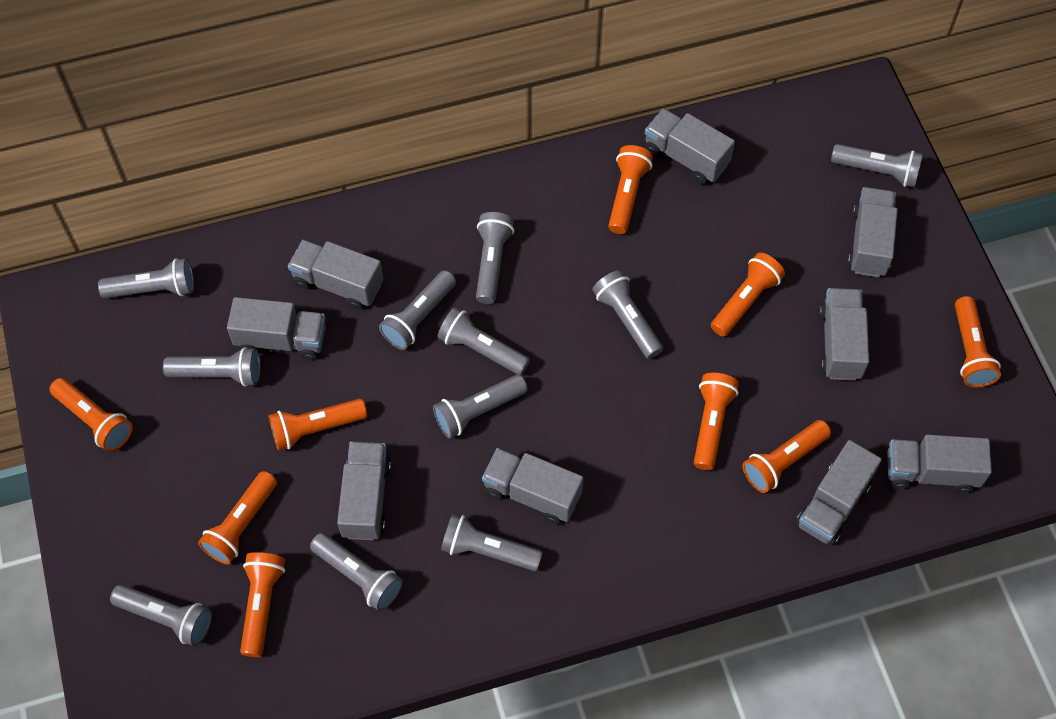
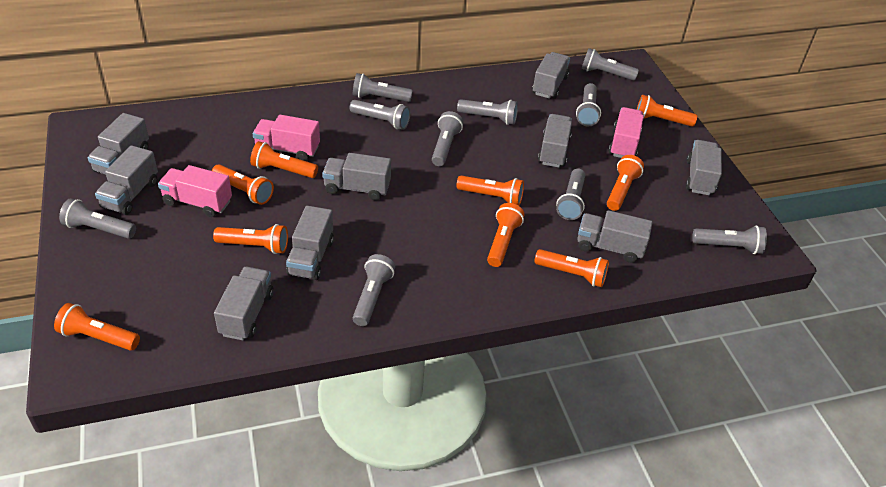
grey flashlight: [98,258,194,298] [110,584,212,646] [163,347,261,387] [310,533,403,611] [379,270,456,350] [433,375,528,438] [438,307,530,375] [441,514,543,571] [476,212,514,304] [593,270,663,359] [831,144,923,187] = 11 -> [59,198,136,239] [350,100,410,130] [353,73,413,102] [353,254,395,326] [432,111,463,166] [457,99,518,125] [556,168,585,220] [576,83,601,126] [582,48,639,81] [692,225,767,254] = 10
pink truck: none = 0 -> [158,165,232,217] [253,115,320,161] [608,107,644,158] = 3

